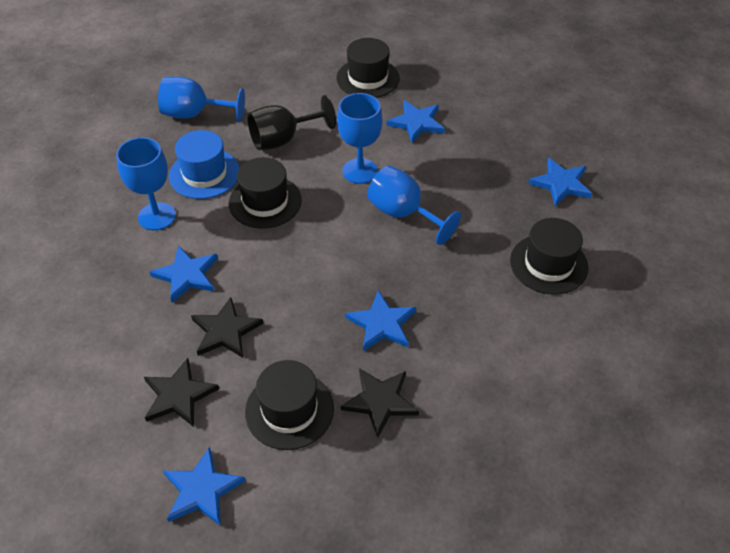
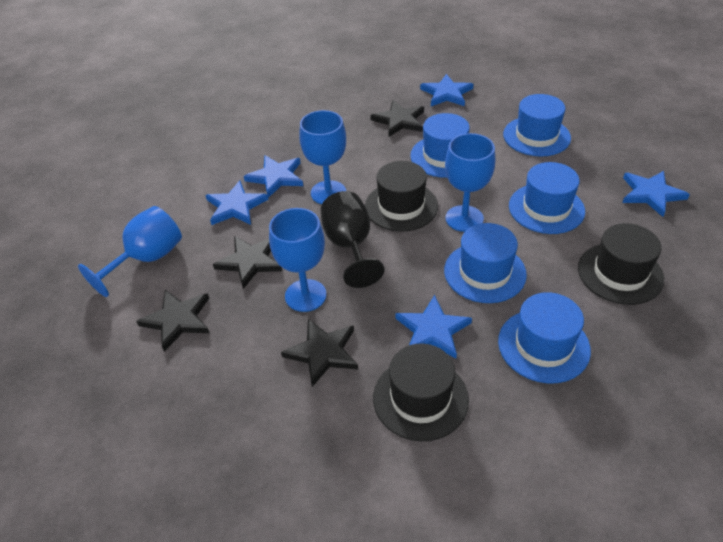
black hat: [229,157,302,229] [245,360,334,450] [337,38,400,98] [510,218,589,295] = 4 -> [365,161,438,232] [373,343,469,442] [578,223,664,305] = 3
black star: [144,358,219,427] [191,297,263,358] [341,368,419,437] = 3 -> [136,290,209,351] [213,236,282,289] [281,319,358,387] [370,100,424,137] = 4
blue hat: [169,130,240,199] = 1 -> [410,113,470,178] [444,223,527,303] [498,292,591,383] [503,94,571,157] [509,162,585,234] = 5

